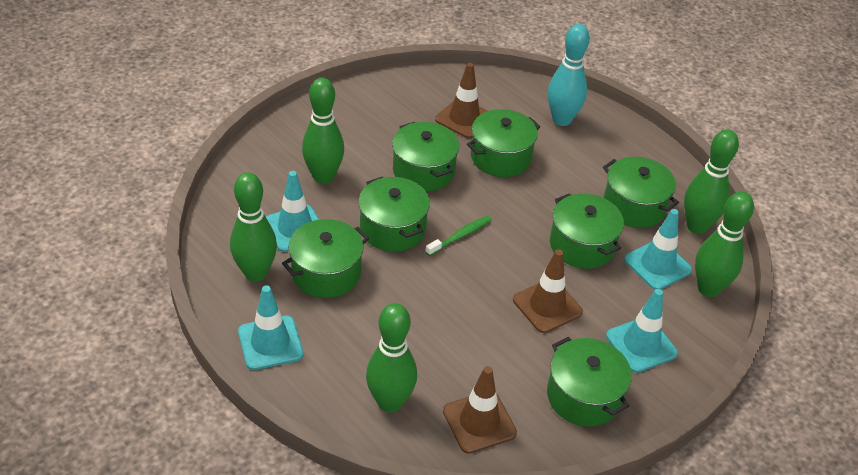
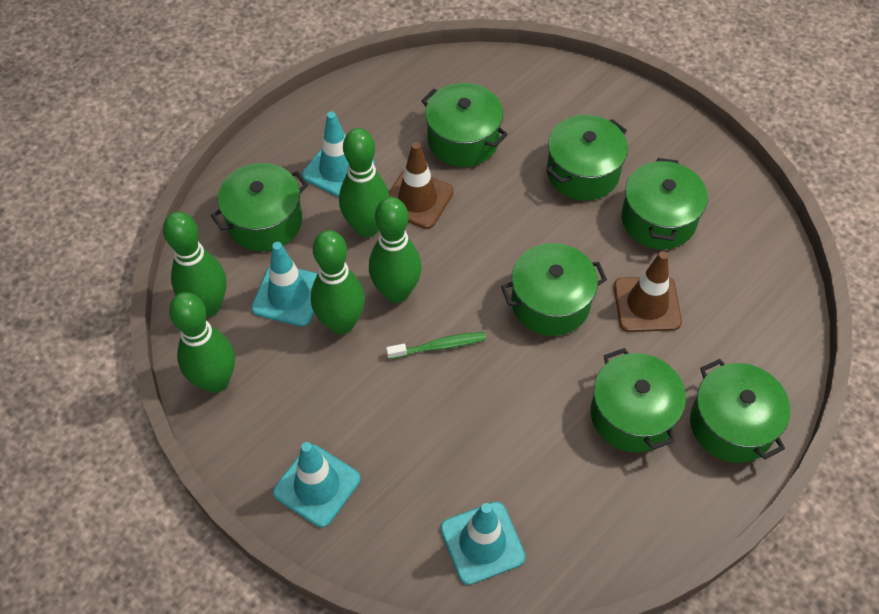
brown traffic cone: [435,63,487,138] [443,366,517,454] [513,249,583,333] = 3 -> [389,142,454,229] [614,251,682,332] = 2
turquoise bowling pin: [548,24,590,126] = 1 -> none = 0

